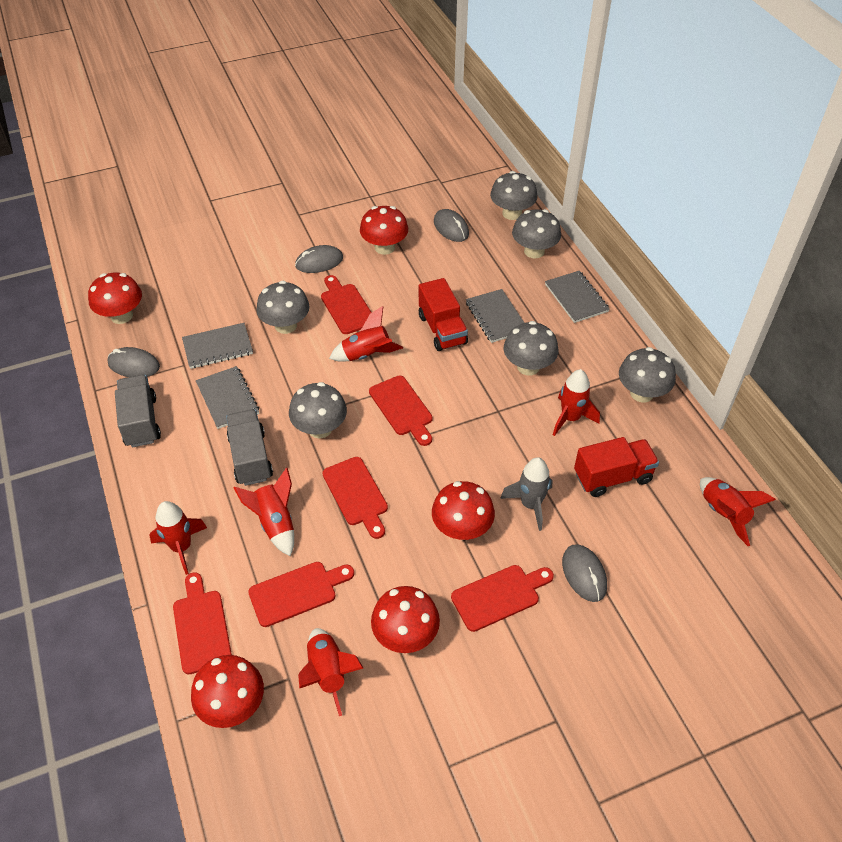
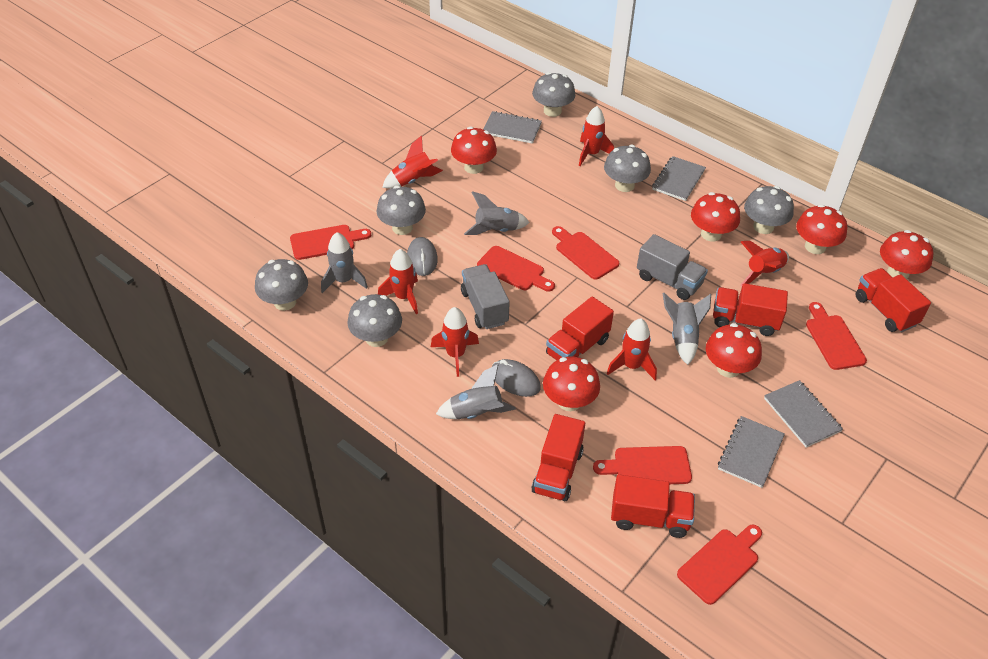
grey mouse: [107,347,160,377] [295,245,343,273] [434,209,469,242] [562,544,607,602] = 4 -> [407,237,438,276] [492,359,541,397] = 2
grey rocket: [500,457,553,531] = 1 -> [321,232,368,293] [436,364,516,419] [464,191,530,235] [663,293,711,365] = 4
red mushroom: [88,273,142,324] [191,655,264,728] [360,206,408,255] [371,586,440,653] [432,481,495,540] = 5 -> [451,127,497,174] [543,357,600,411] [691,192,740,241] [706,323,762,378] [796,204,847,254] [880,230,933,279] = 6
red truck: [419,278,468,351] [574,437,659,497] = 2 -> [532,414,585,501] [546,297,614,360] [611,474,695,538] [713,283,788,336] [856,268,931,332] = 5

